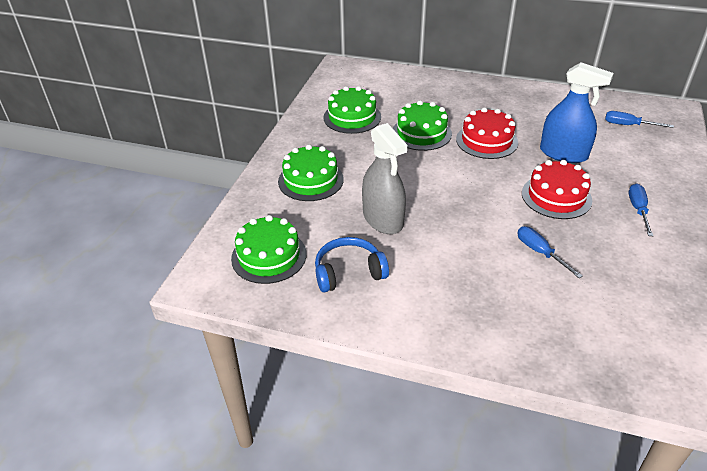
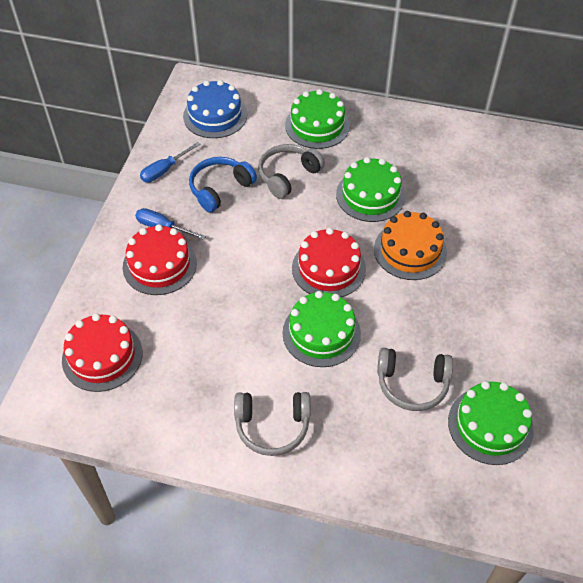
blue cake: none = 0 -> [183,80,247,138] = 1
blue screwdriver: [517,226,583,278] [605,111,674,128] [628,184,653,236] = 3 -> [135,208,206,240] [140,142,201,182] = 2
blue spray bottle: [540,62,614,163] = 1 -> none = 0
grey headphones: none = 0 -> [234,392,310,456] [258,144,325,199] [377,348,453,411] = 3
grey spray bottle: [362,123,407,234] = 1 -> none = 0
orange cake: none = 0 -> [374,211,447,280] = 1
red cake: [456,107,518,159] [522,160,592,219] = 2 -> [62,314,142,392] [123,224,197,295] [292,228,366,297] = 3

